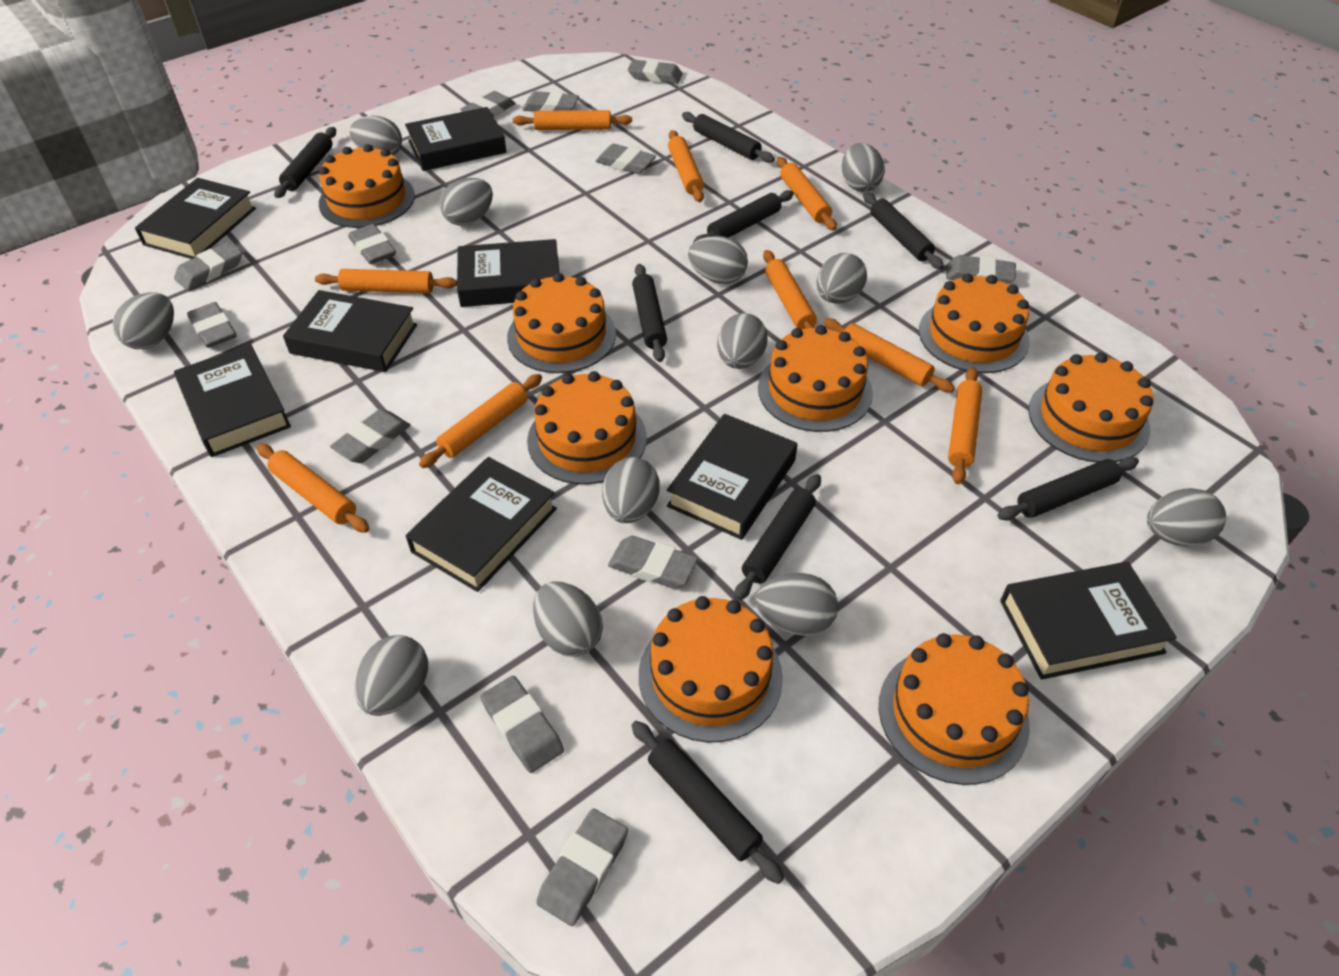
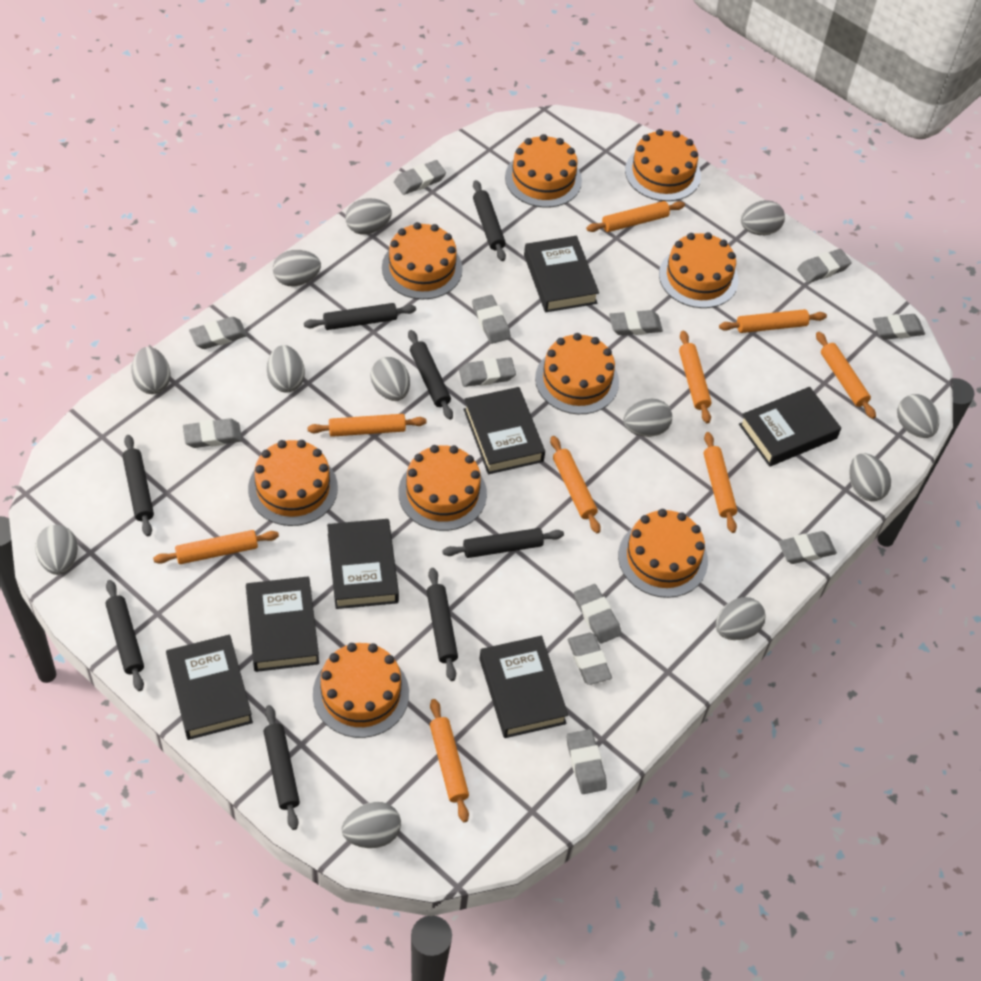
black book: [135,178,256,259] [174,344,291,457] [283,290,417,372] [405,107,507,171] [406,457,557,592] [457,239,559,307] [667,414,797,540] [1000,562,1177,680] = 8 -> [166,635,253,740] [246,576,319,672] [327,519,399,609] [463,387,545,474] [479,636,568,738] [524,236,599,312] [739,387,841,467] = 7
orange cake: [319,144,415,228] [507,273,616,373] [527,371,647,484] [639,596,783,742] [758,325,873,432] [879,633,1030,785] [919,273,1030,373] [1028,353,1153,462] = 8 -> [248,440,338,526] [313,643,409,738] [382,222,463,299] [398,445,487,531] [505,134,582,208] [535,333,619,414] [618,509,708,598] [625,129,701,201] [659,232,738,308] = 9

